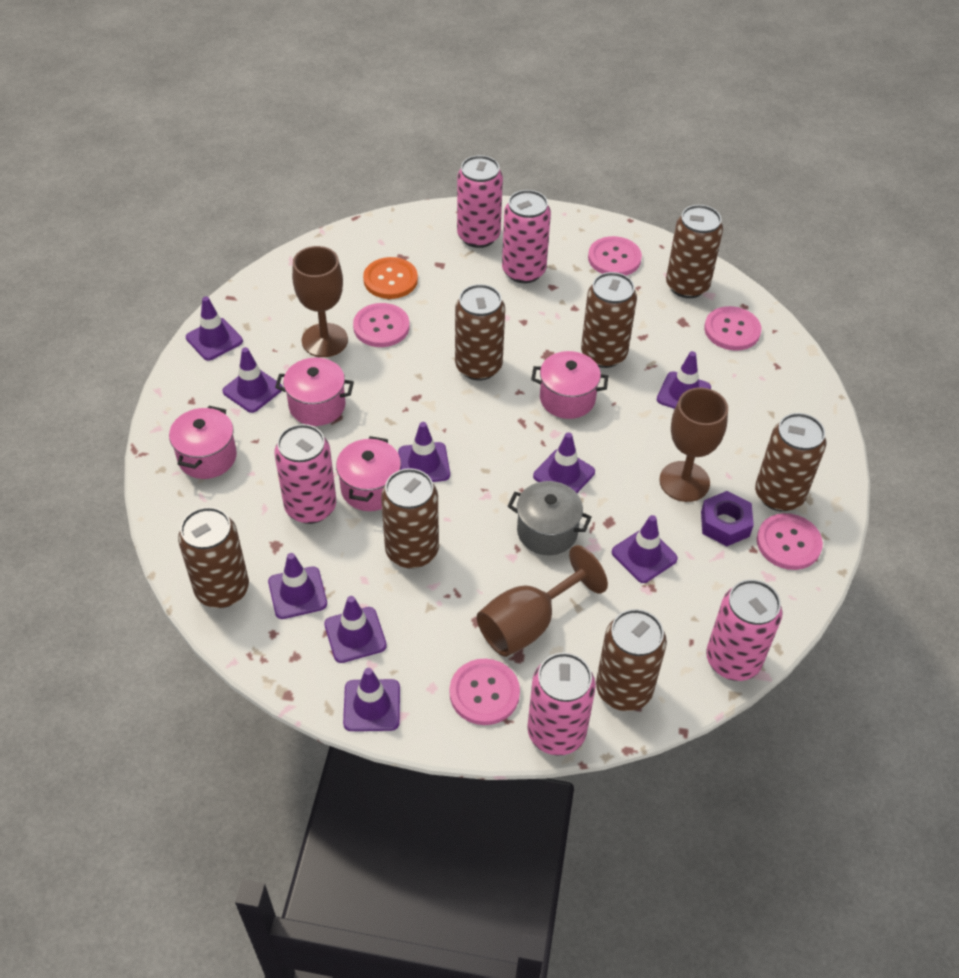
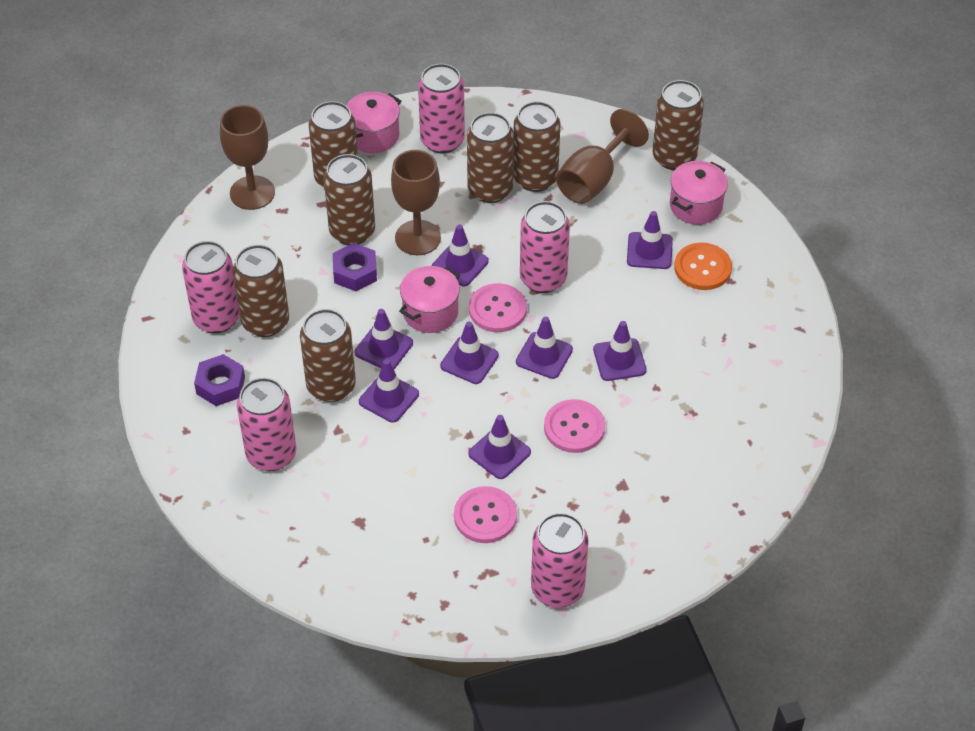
grey pot: [508,481,592,555] = 1 -> none = 0
pink button: [353,303,410,347] [450,659,520,725] [588,236,642,276] [704,306,761,351] [757,513,823,570] = 5 -> [454,486,517,543] [469,283,527,332] [544,399,605,453] = 3
pink pot: [169,406,237,479] [275,358,354,426] [336,436,401,511] [531,351,608,419] = 4 -> [346,92,401,153] [399,266,460,333] [670,161,728,225] = 3
purple nut: [701,491,754,546] = 1 -> [194,354,245,406] [333,243,377,291] = 2
purple traffic cone: [186,296,243,361] [222,347,283,413] [268,553,327,619] [324,596,387,663] [343,668,400,731] [398,422,450,482] [533,432,595,493] [612,515,678,583] [657,351,711,409] = 9 -> [354,309,413,369] [359,359,419,423] [432,225,489,286] [440,322,499,384] [468,415,531,479] [516,317,573,379] [593,321,647,381] [627,211,673,269] = 8

